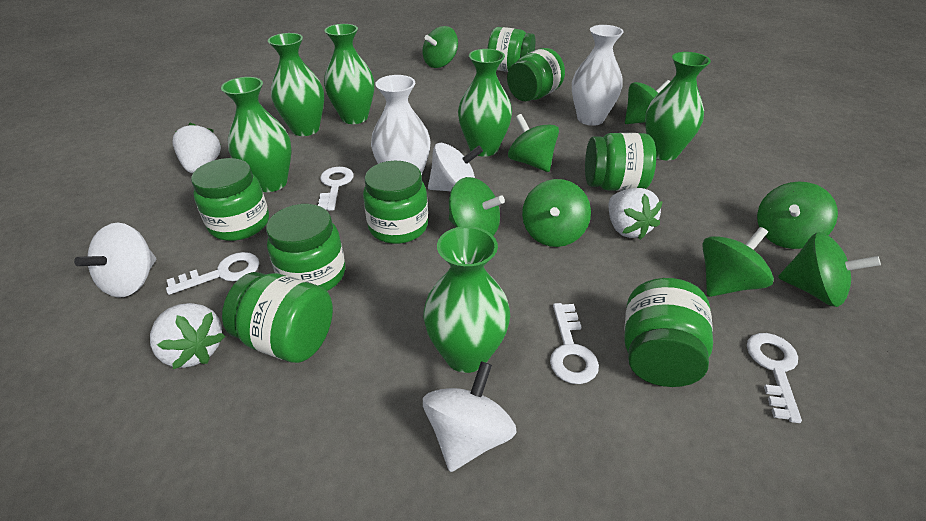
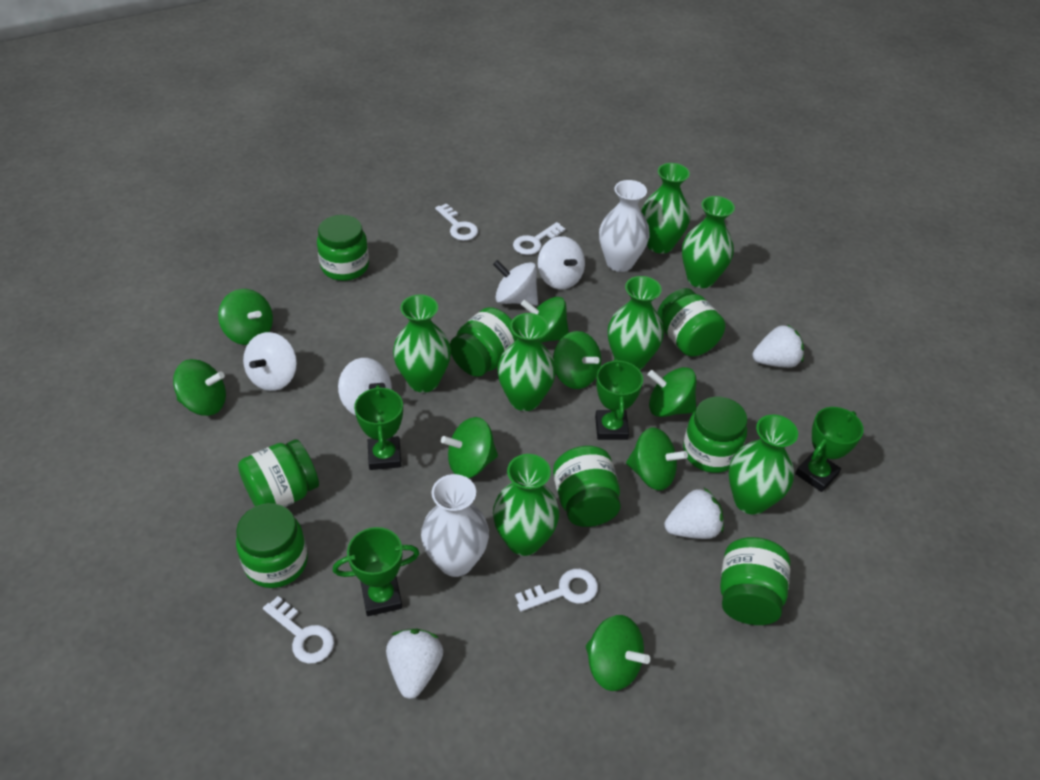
green trophy: none = 0 -> [333,527,419,616] [354,385,403,470] [595,358,643,440] [795,407,864,492] = 4
green vase: [221,77,292,192] [268,33,324,136] [324,24,374,124] [423,226,510,373] [458,49,512,157] [645,52,711,160] = 6 -> [393,294,451,393] [493,454,559,556] [497,313,556,411] [608,276,664,370] [641,163,690,254] [682,196,735,288] [729,414,798,515] = 7
white spinning top: [74,223,156,298] [423,361,517,472] [428,143,483,191] = 3 -> [243,332,297,391] [338,358,392,415] [493,260,538,305] [538,236,585,289] = 4

